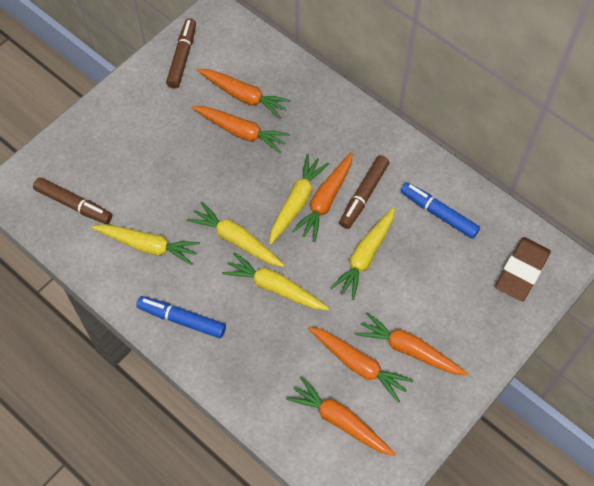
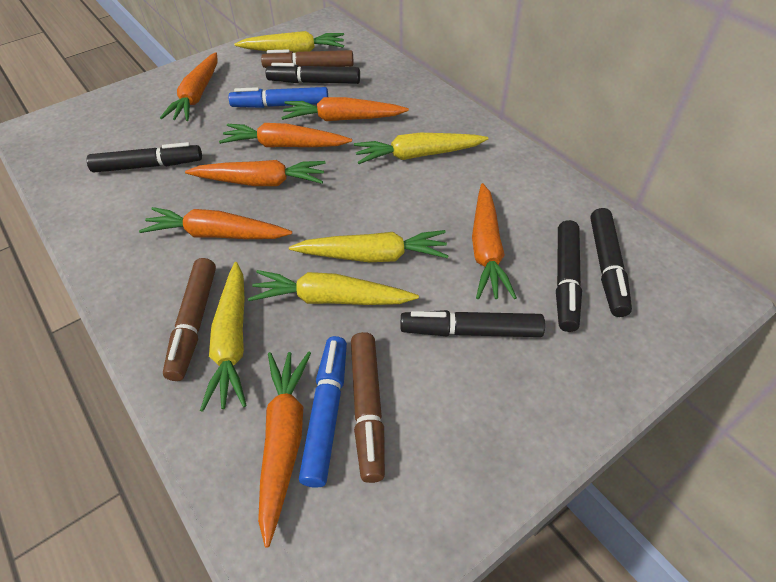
black marker: none = 0 -> [86,142,202,173] [266,63,360,84] [400,310,545,337] [556,220,582,332] [590,208,632,317] = 5
brown eraser: [495,237,551,302] = 1 -> none = 0
orange carrot: [191,106,290,153] [197,69,291,119] [286,377,396,456] [292,152,353,242] [308,327,414,403] [355,312,468,375] = 6 -> [139,207,292,239] [160,52,218,121] [185,160,325,186] [219,123,352,147] [258,351,311,548] [281,97,409,121] [472,183,517,299] = 7

